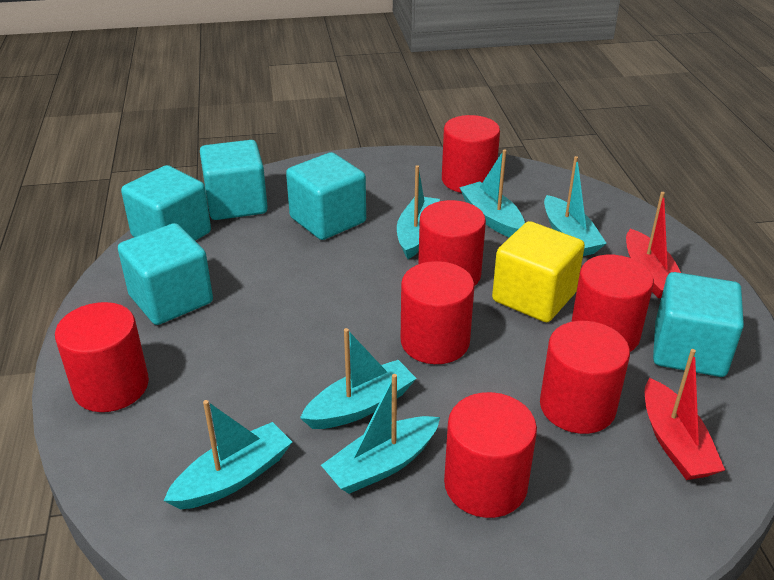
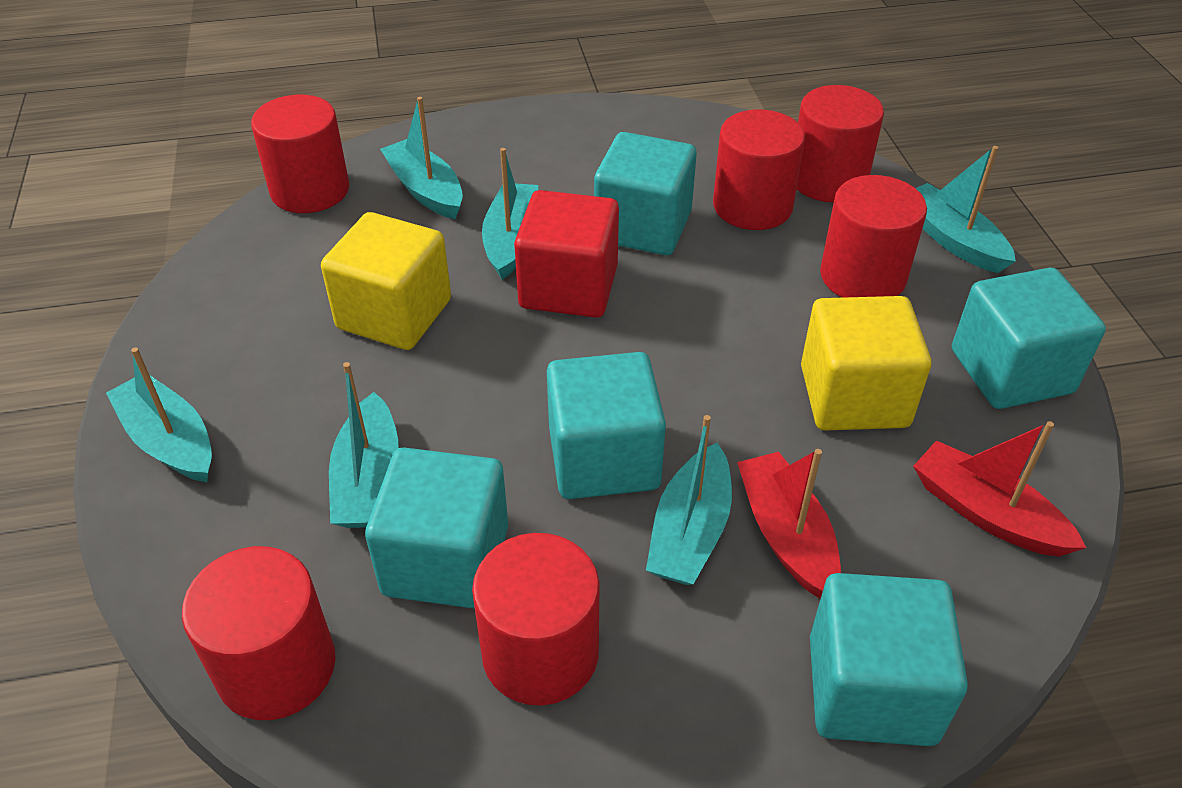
red cube: none = 0 -> [514,190,619,318] = 1
red cylinder: [55,302,149,412] [401,261,475,364] [418,200,486,285] [442,115,500,193] [444,392,537,518] [540,321,630,434] [571,255,654,352] = 7 -> [182,546,335,720] [251,95,349,213] [472,533,600,705] [713,109,805,230] [797,85,884,203] [820,175,927,298] = 6
yellow cube: [492,221,585,322] = 1 -> [321,212,451,350] [801,296,931,430] = 2

